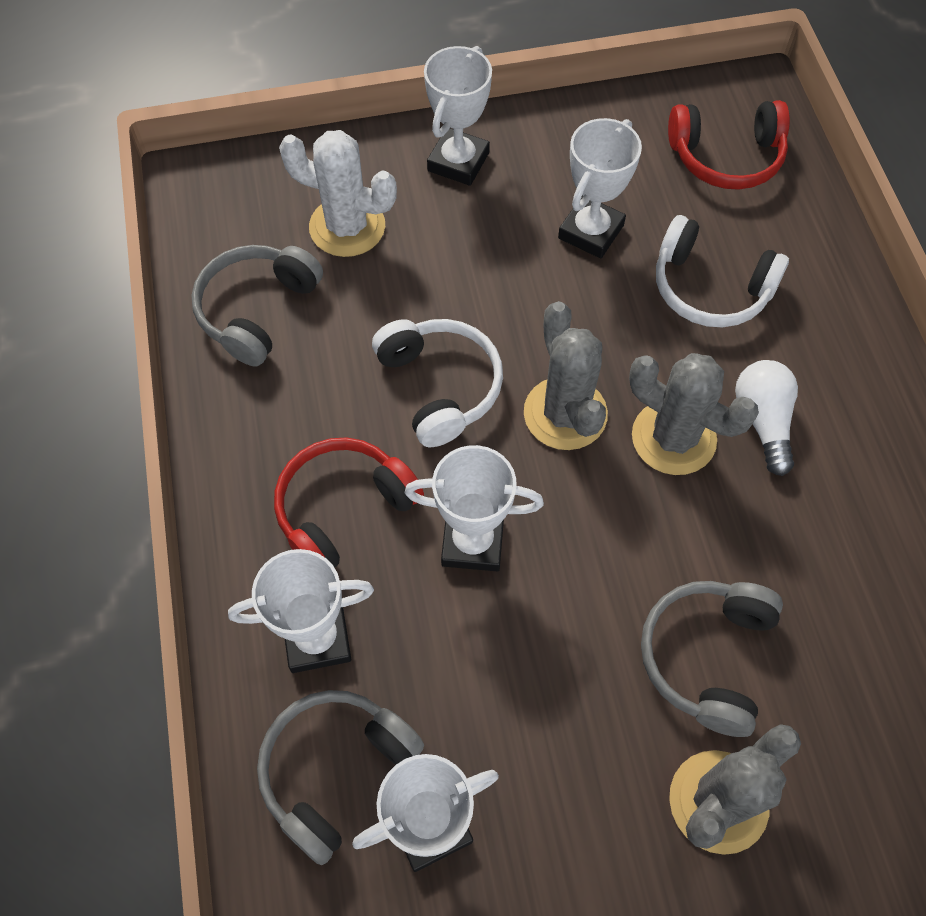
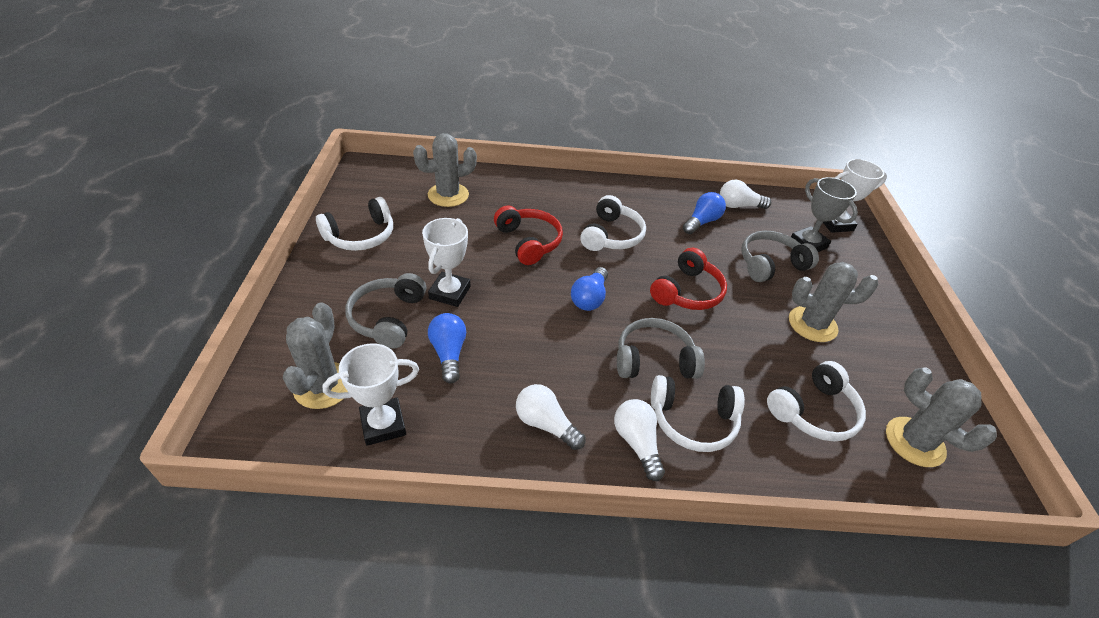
blue light bulb: none = 0 -> [428,313,466,383] [571,267,608,311] [683,192,726,234] = 3
grey cactus: [524,301,608,450] [629,353,759,475] [669,724,801,855] = 3 -> [283,302,348,409] [413,133,477,207] [789,262,879,342] [886,367,997,467] = 4
grey trophy: none = 0 -> [791,177,858,252] = 1
white cactus: [279,130,397,257] = 1 -> none = 0
white headphones: [372,319,503,447] [656,215,789,327] = 2 -> [316,197,393,251] [580,195,646,251] [651,375,745,452] [767,361,866,441] = 4
white light bulb: [735,360,798,476] = 1 -> [516,384,585,450] [614,399,665,481] [720,180,772,209] = 3
white trophy: [228,549,374,673] [352,754,499,872] [405,445,544,571] [424,46,492,186] [558,118,642,258] = 5 -> [322,343,419,446] [422,218,470,307] [823,159,887,233] = 3

